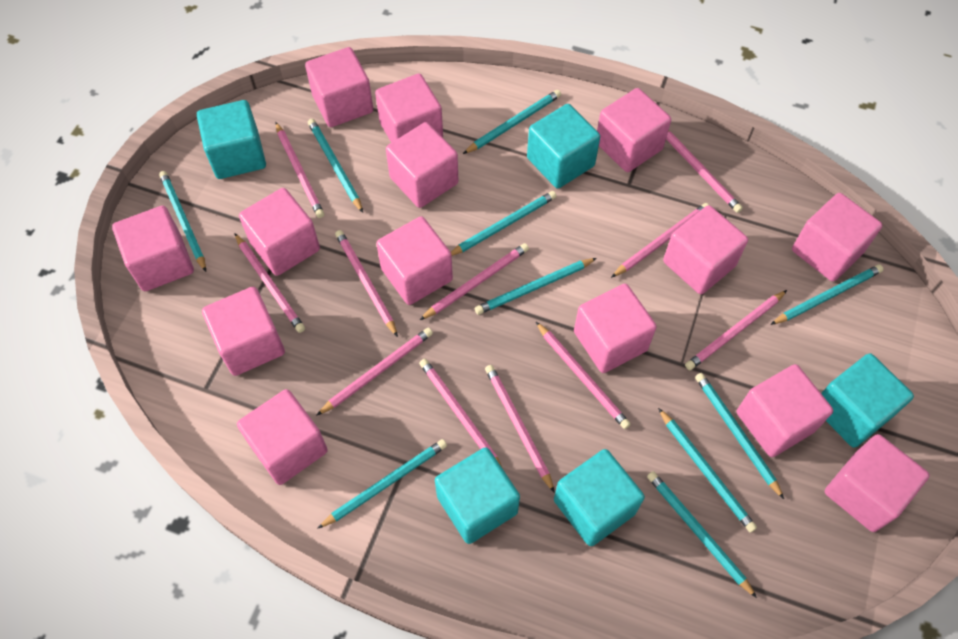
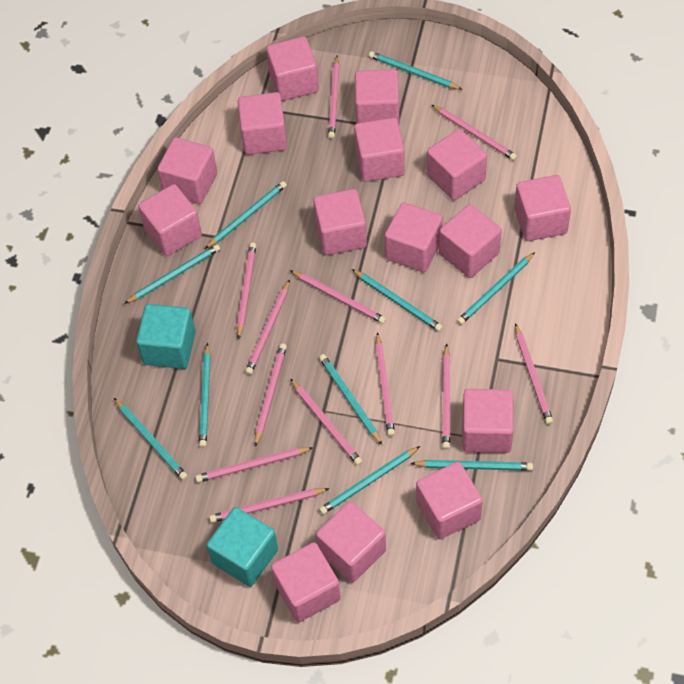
pink cube: [112,206,194,291] [202,287,285,376] [237,389,328,485] [239,188,320,276] [305,47,374,127] [375,74,443,143] [376,216,453,305] [386,122,458,208] [574,284,657,373] [597,88,671,172] [663,205,748,294] [737,364,833,457] [792,193,882,281] [825,434,930,532] = 14 -> [138,184,202,256] [157,137,217,204] [238,92,287,155] [266,36,319,101] [271,542,341,622] [313,189,367,255] [316,501,386,583] [354,118,405,182] [355,69,399,125] [385,202,443,272] [416,462,483,539] [427,129,487,200] [439,204,502,278] [462,389,514,453] [514,175,571,241] = 15
pink pencil: [235,234,305,333] [276,122,324,218] [316,328,433,416] [335,230,398,337] [419,359,503,469] [420,243,529,320] [485,365,555,493] [536,322,631,429] [611,203,708,278] [666,130,743,213] [685,290,787,370] = 11 -> [195,447,314,483] [209,488,330,523] [237,242,256,340] [245,280,290,375] [255,343,287,447] [290,270,386,324] [291,379,362,465] [328,56,339,139] [375,332,395,436] [432,105,517,160] [442,343,450,449] [515,323,553,424] = 12
turquoise cube: [197,100,266,179] [435,447,520,544] [527,104,600,189] [554,449,645,546] [821,353,914,448] = 5 -> [136,304,195,369] [207,507,278,587] = 2

